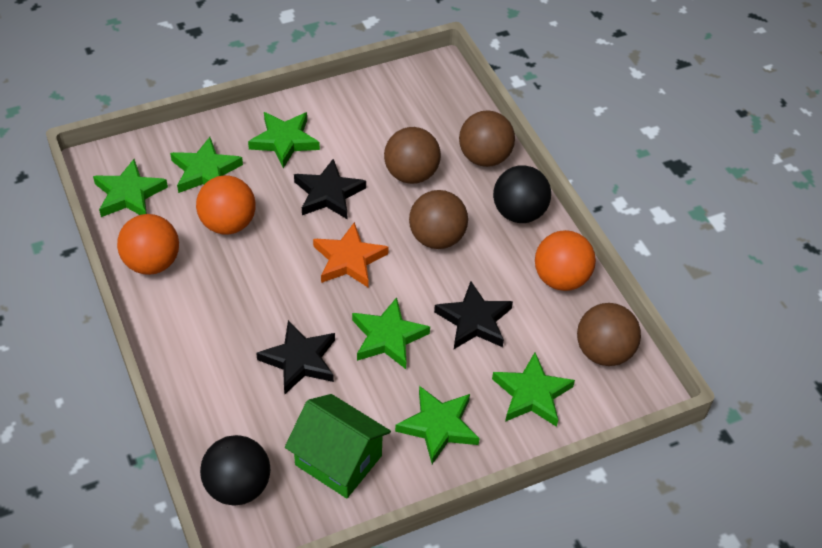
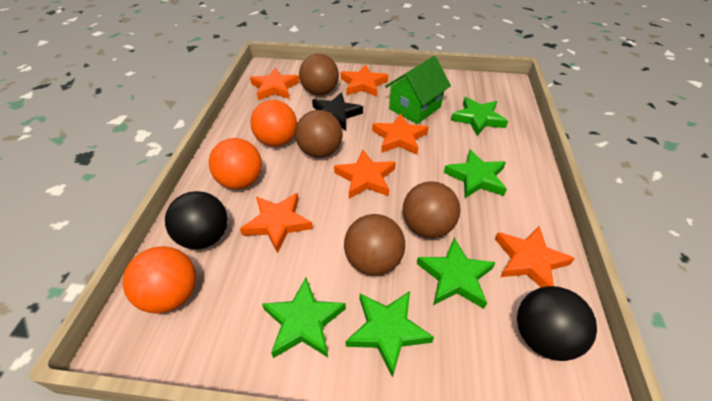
black star: [256,320,335,394] [294,159,366,219] [434,281,513,349] = 3 -> [312,93,363,130] = 1
green star: [93,159,168,217] [170,137,243,193] [248,112,320,168] [352,297,430,369] [395,386,479,464] [492,352,575,427] = 6 -> [262,278,346,358] [345,291,434,378] [417,238,496,309] [444,149,507,198] [451,97,508,136] = 5
orange star: [313,222,389,288] = 1 -> [240,193,313,253] [250,68,300,100] [334,150,396,199] [341,64,388,97] [372,113,429,155] [495,226,575,287] = 6

